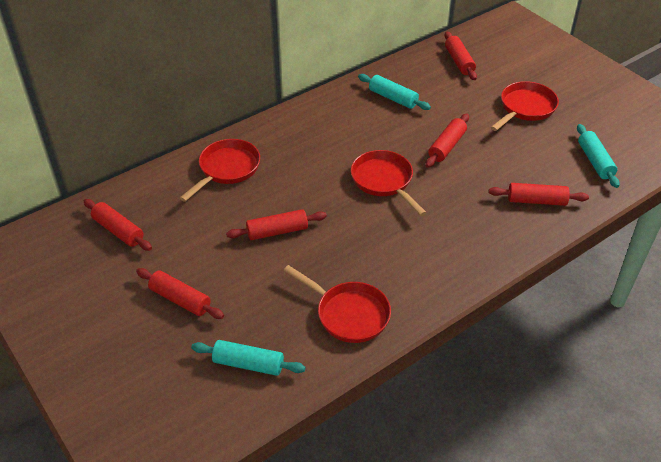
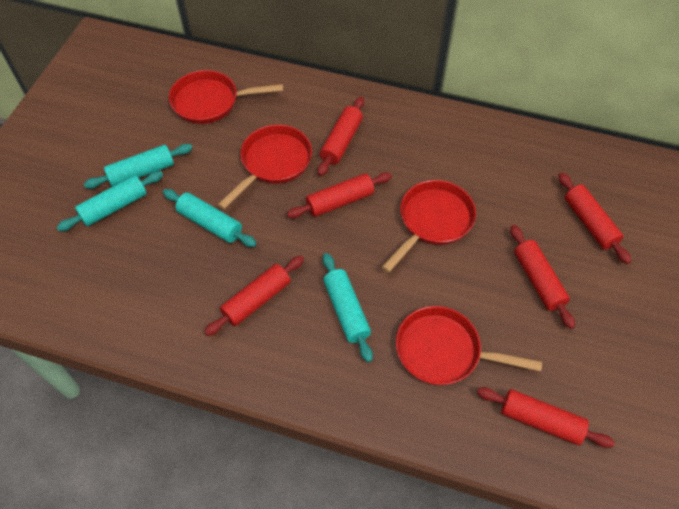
turquoise rolling pin: [191,340,306,376] [358,74,431,110] [577,124,620,188] = 3 -> [57,171,163,231] [84,144,193,189] [163,189,257,247] [323,253,373,362] = 4

